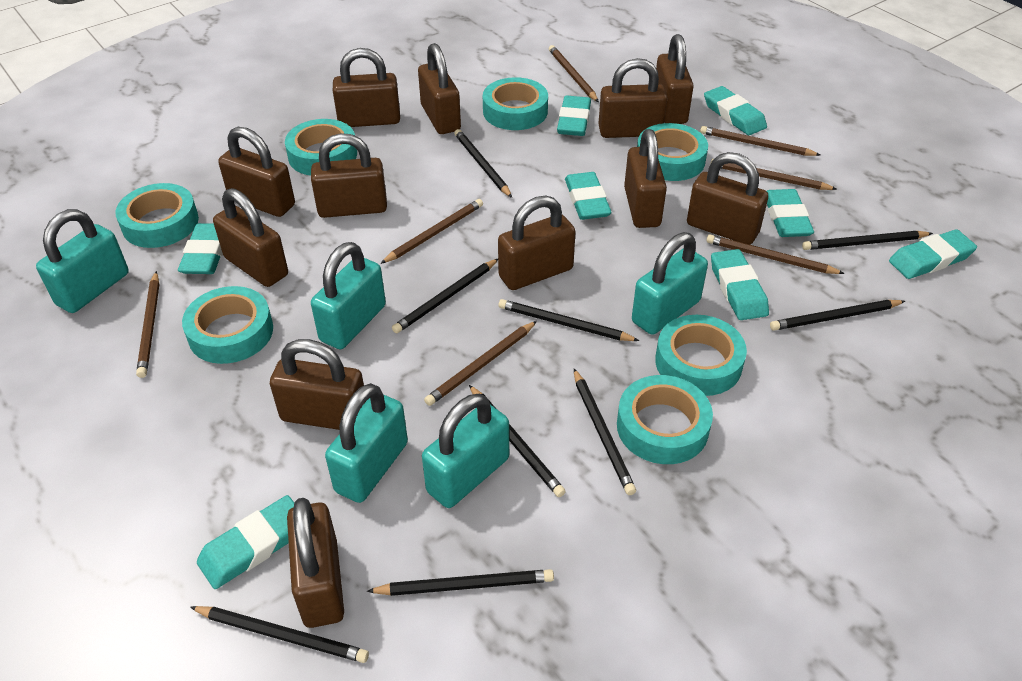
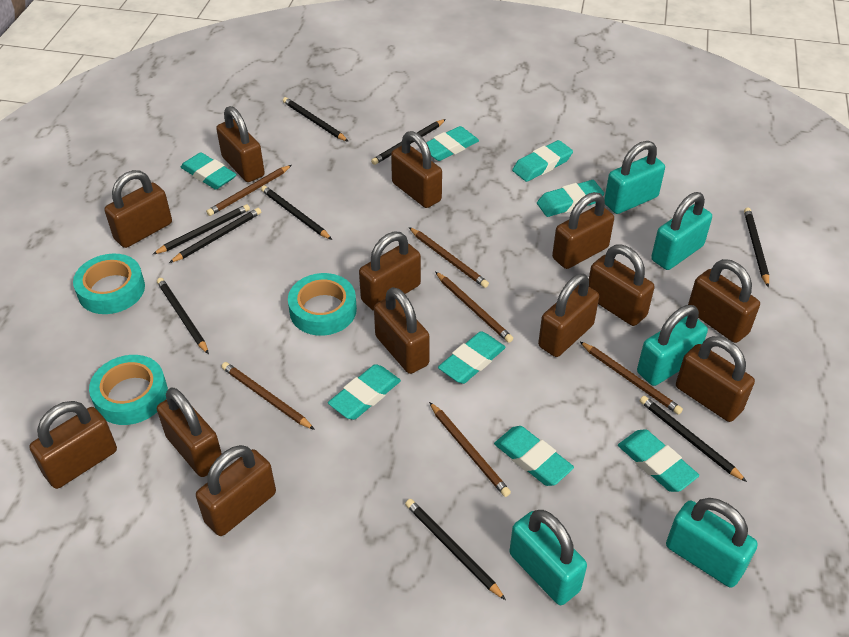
brown padlock: [213,188,288,287] [218,127,295,217] [270,339,364,430] [287,498,344,628] [311,133,387,218] [333,48,400,127] [418,43,461,134] [498,196,576,290] [598,58,667,138] [624,129,667,228] [656,34,694,124] [687,152,768,245] = 12 -> [29,401,117,489] [104,170,172,248] [157,388,222,477] [196,445,276,536] [216,106,265,182] [359,232,421,311] [374,287,430,374] [391,131,442,208] [538,274,599,357] [552,192,614,269] [589,245,655,326] [676,336,755,422] [688,259,760,343] = 13
brown pencil: [136,271,160,378] [380,199,483,264] [424,321,537,406] [549,45,599,102] [700,126,820,156] [706,235,845,274] [711,159,836,190] = 7 -> [206,165,292,216] [222,362,315,430] [409,227,489,288] [429,402,511,497] [435,272,513,343] [580,342,683,415] = 6
turquoise tape: [115,183,199,248] [182,286,273,364] [285,119,357,176] [483,77,548,130] [617,375,713,464] [637,123,708,181] [655,315,747,396] = 7 -> [73,253,145,314] [89,355,168,425] [288,273,357,336] = 3

